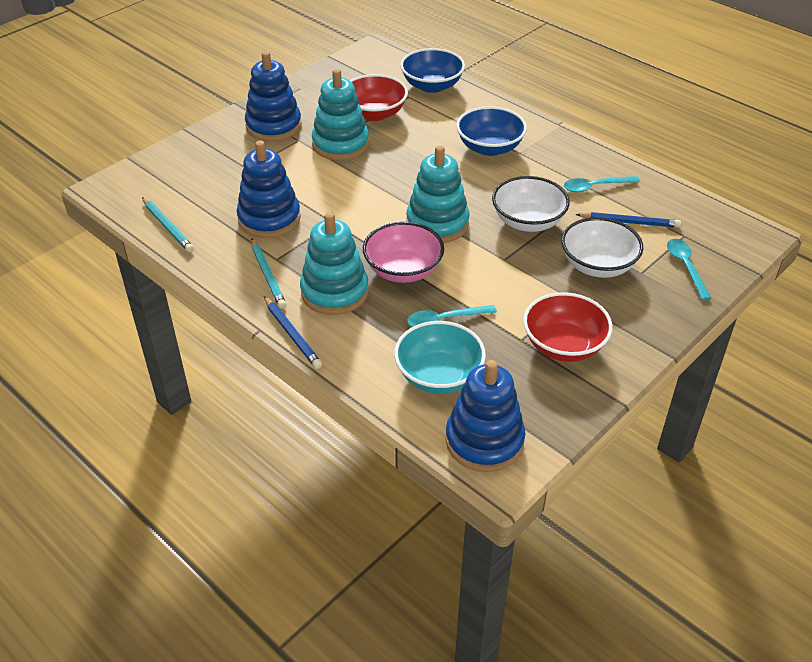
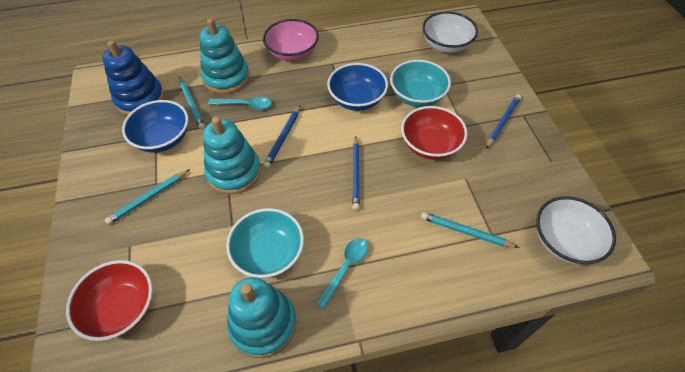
blue pencil: [264,296,322,369] [575,212,681,228] = 2 -> [263,105,300,169] [352,136,360,211] [486,94,521,149] = 3
blue stacking toy: [237,141,301,238] [245,51,302,141] [445,360,525,472] = 3 -> [102,40,164,116] = 1
turquoise bowl: [394,321,486,394] = 1 -> [226,208,304,278] [390,60,451,107] = 2
turquoise pencil: [142,197,194,252] [251,238,287,309] = 2 -> [105,169,190,225] [179,76,205,130] [421,212,519,248] = 3
turquoise spoon: [407,305,497,327] [564,176,640,192] [667,239,711,300] = 3 -> [208,97,272,110] [316,238,368,309] = 2

